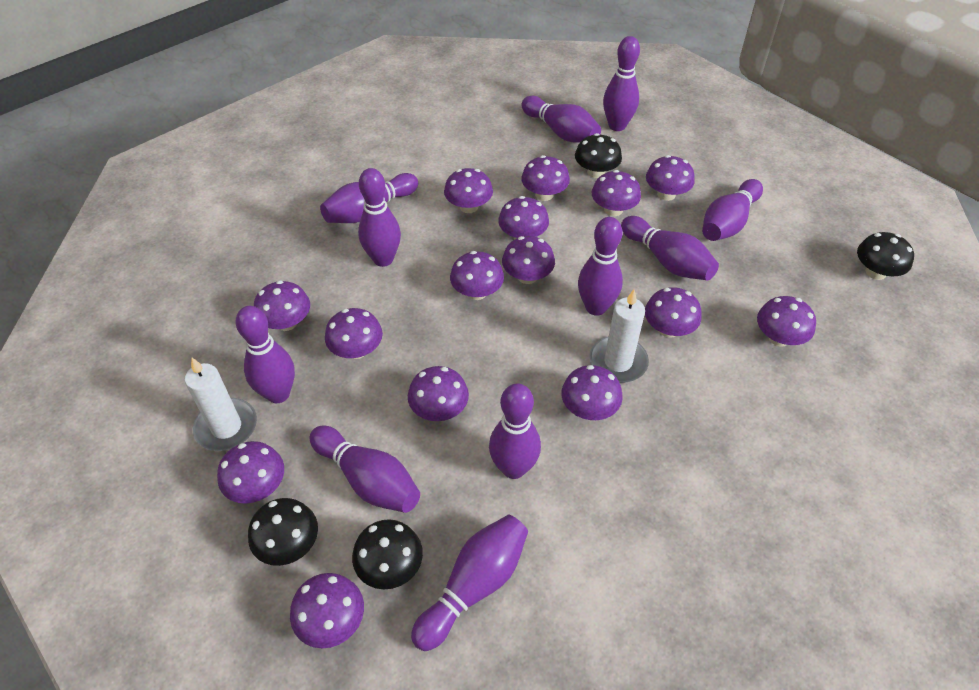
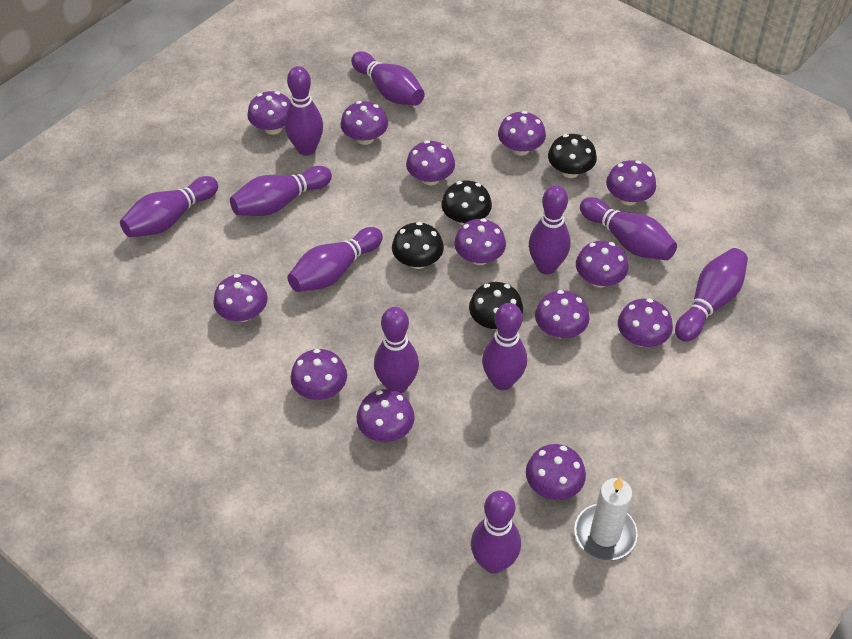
purple mushroom: [217,441,284,504] [254,280,310,331] [290,573,364,648] [325,308,383,359] [408,366,469,421] [444,168,493,213] [450,251,504,300] [498,196,549,239] [502,236,555,284] [521,155,570,201] [561,365,623,420] [592,170,641,216] [645,287,702,338] [646,155,695,201] [757,296,816,346] = 15 -> [213,274,268,322] [247,91,291,135] [290,349,347,400] [341,101,388,145] [357,389,415,442] [406,140,455,186] [454,218,506,265] [498,111,546,156] [526,444,586,500] [535,290,590,338] [576,241,628,288] [606,160,656,205] [618,299,673,347] = 13
white candle: [185,358,257,451] [589,290,649,383] = 2 -> [574,477,638,560] = 1

